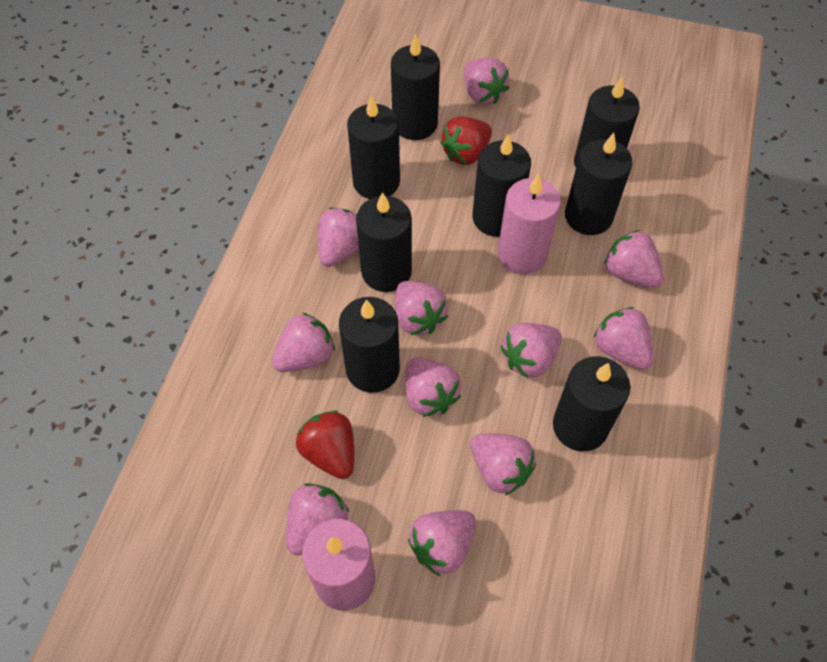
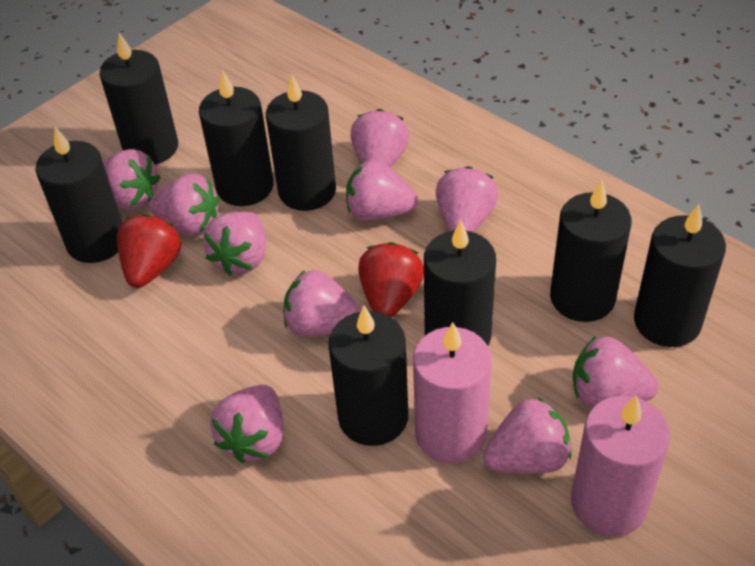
pink strawberry: [272,312,335,372] [286,483,350,556] [318,207,359,267] [395,281,448,335] [405,357,461,417] [408,510,476,576] [464,58,509,105] [471,434,536,495] [501,323,562,379] [593,307,654,370] [604,230,664,288] = 11 -> [103,149,161,210] [149,174,219,236] [203,211,266,275] [210,385,283,463] [283,270,361,337] [346,160,418,221] [350,109,409,168] [436,166,498,232] [483,397,572,474] [573,336,658,408] = 10

